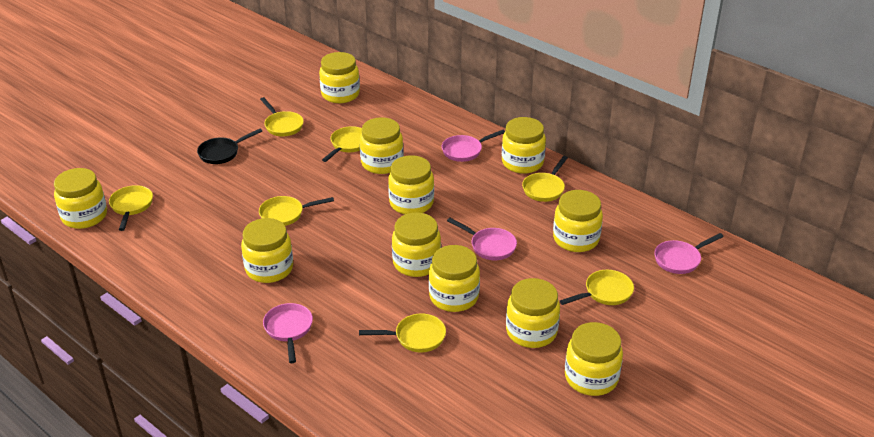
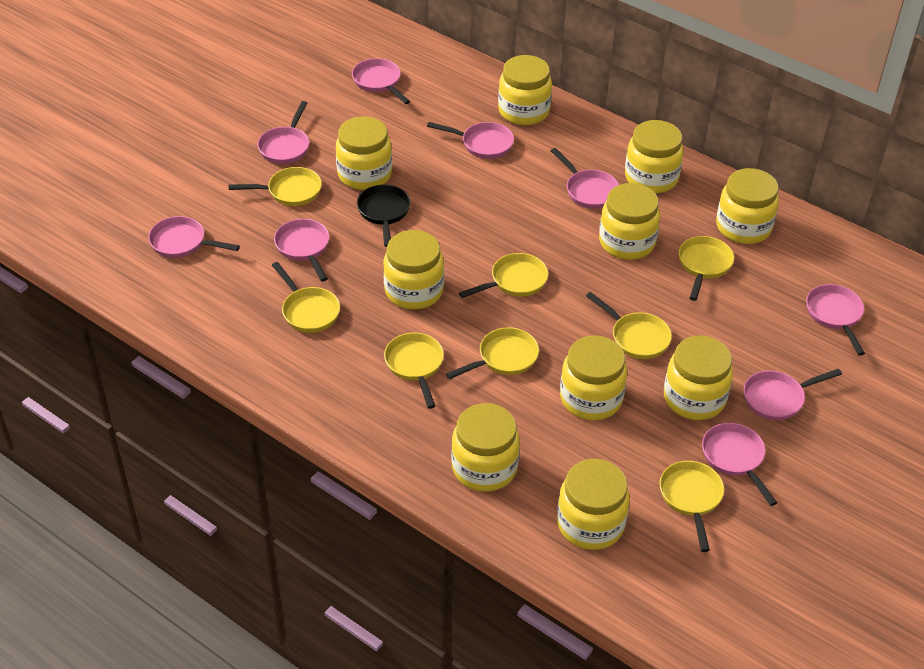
pink pan: [263,303,313,363] [442,130,505,162] [447,218,517,260] [654,233,724,274] = 4 -> [148,216,240,258] [257,101,309,164] [274,219,329,281] [352,58,410,104] [427,122,514,159] [551,148,619,209] [702,423,777,506] [744,369,842,420] [806,284,865,356] = 9
yellow jar: [54,168,107,229] [241,218,293,283] [319,52,360,103] [360,117,403,174] [388,155,434,214] [392,212,441,277] [429,245,480,312] [502,117,546,174] [506,278,560,348] [553,190,603,252] [565,322,623,396] = 11 -> [336,116,392,190] [383,230,444,309] [451,403,520,492] [498,55,552,125] [557,459,630,550] [560,335,627,420] [599,183,660,260] [625,120,684,193] [664,335,733,420] [716,168,779,244] = 10
yellow pan: [109,185,153,231] [259,196,334,226] [260,97,304,136] [322,126,362,162] [359,314,446,352] [522,156,568,202] [560,270,634,305] = 7 -> [229,167,322,206] [272,262,340,333] [384,333,444,409] [446,327,539,379] [459,253,548,298] [586,292,672,359] [660,461,724,552] [678,236,734,301] = 8

